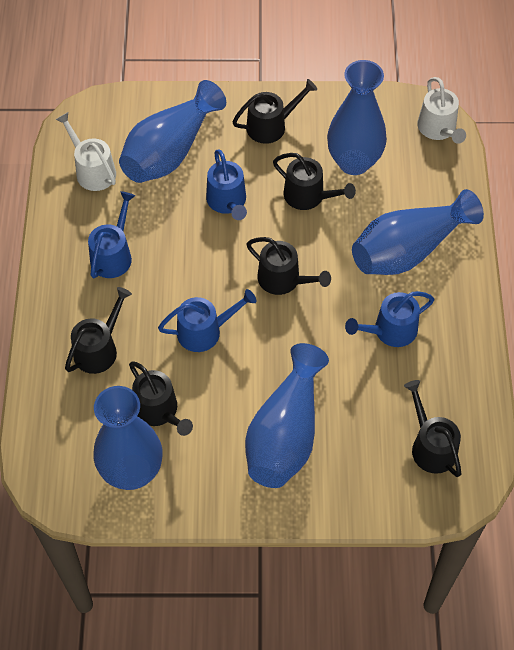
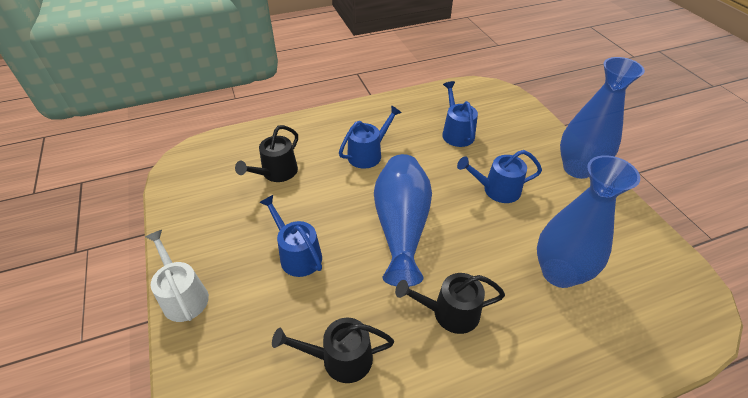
black watering can: [65,287,132,374] [129,361,193,436] [232,79,317,144] [246,237,331,295] [273,153,356,210] [404,380,461,477] = 6 -> [235,125,298,182] [272,318,394,383] [395,273,505,334] = 3
blue vase: [94,386,163,490] [119,80,226,183] [245,343,329,488] [327,60,387,175] [352,189,484,275] = 5 -> [374,154,432,287] [537,155,640,288] [560,57,645,179] = 3
white watering can: [55,112,116,191] [417,77,466,144] = 2 -> [145,230,209,322] = 1

